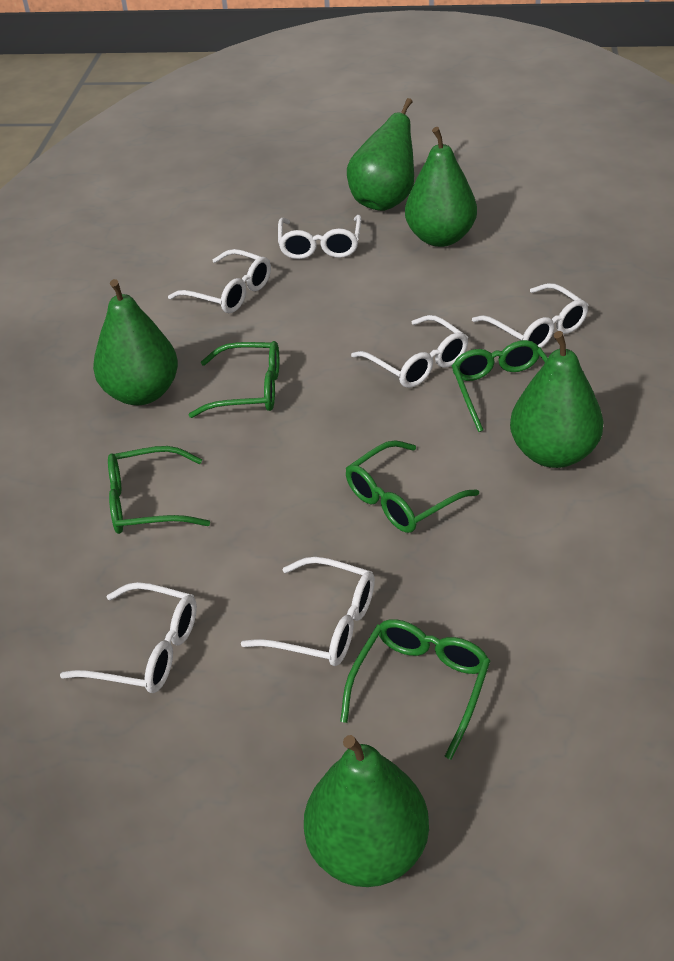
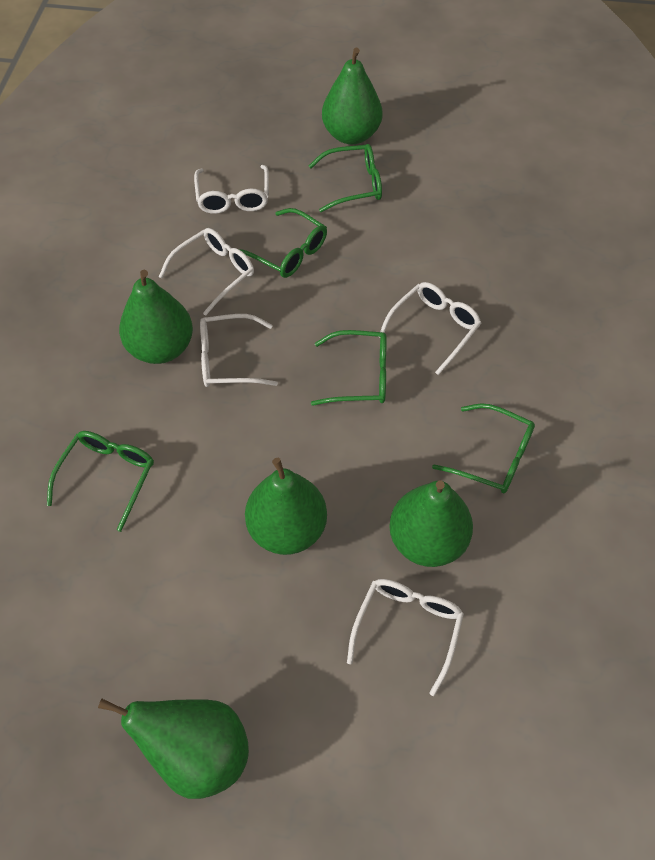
white glasses: [60,582,197,693] [168,249,271,313] [241,557,375,666] [278,215,362,259] [351,315,468,388] [472,283,589,348] = 6 -> [159,228,254,316] [194,165,269,214] [200,314,278,387] [347,579,464,696] [380,282,481,375] = 5

